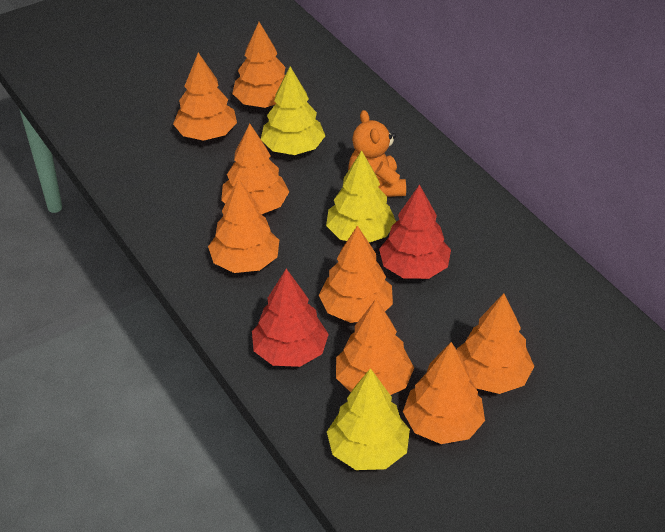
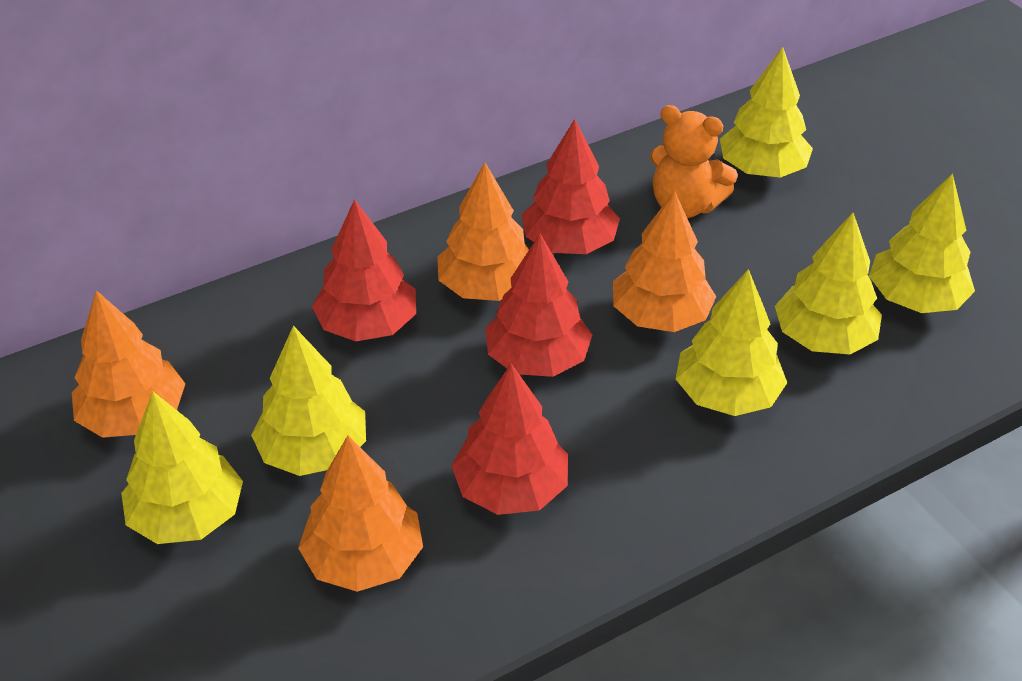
orange tree: [173,53,237,141] [208,178,279,273] [221,123,289,214] [232,22,285,108] [319,225,393,323] [336,299,414,395] [403,342,485,444] [457,293,534,394] = 8 -> [72,290,186,438] [298,435,423,592] [437,163,529,301] [613,191,716,332] = 4
red tree: [252,269,329,367] [379,184,451,279] = 2 -> [312,199,416,341] [451,364,568,515] [485,234,592,377] [522,119,620,254] = 4
yellow tree: [261,66,325,155] [326,150,396,242] [327,368,410,470] = 3 -> [121,392,243,544] [251,326,366,476] [676,269,787,416] [720,47,813,178] [775,213,882,354] [869,173,975,313] = 6

